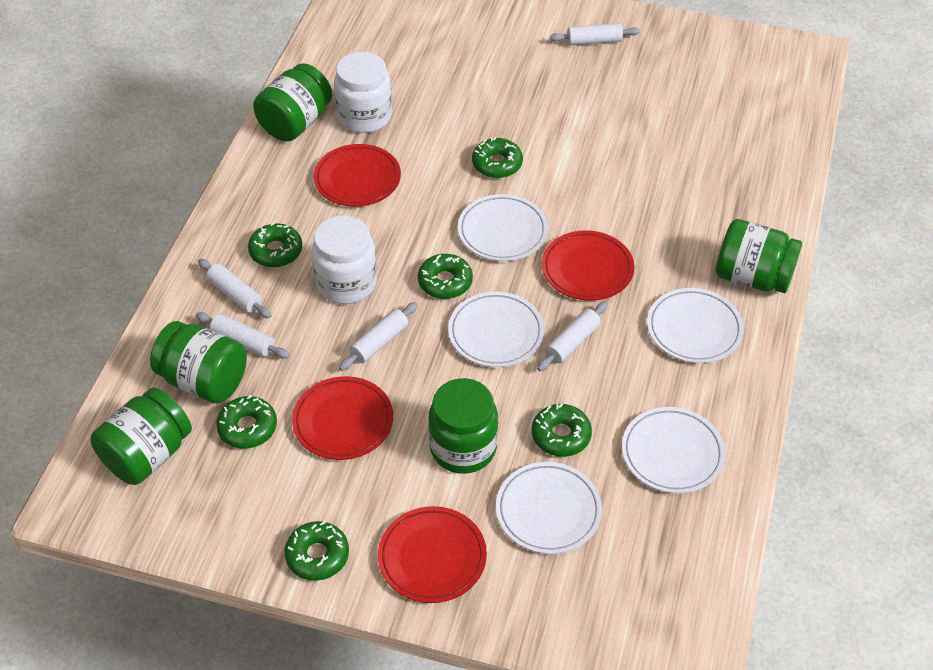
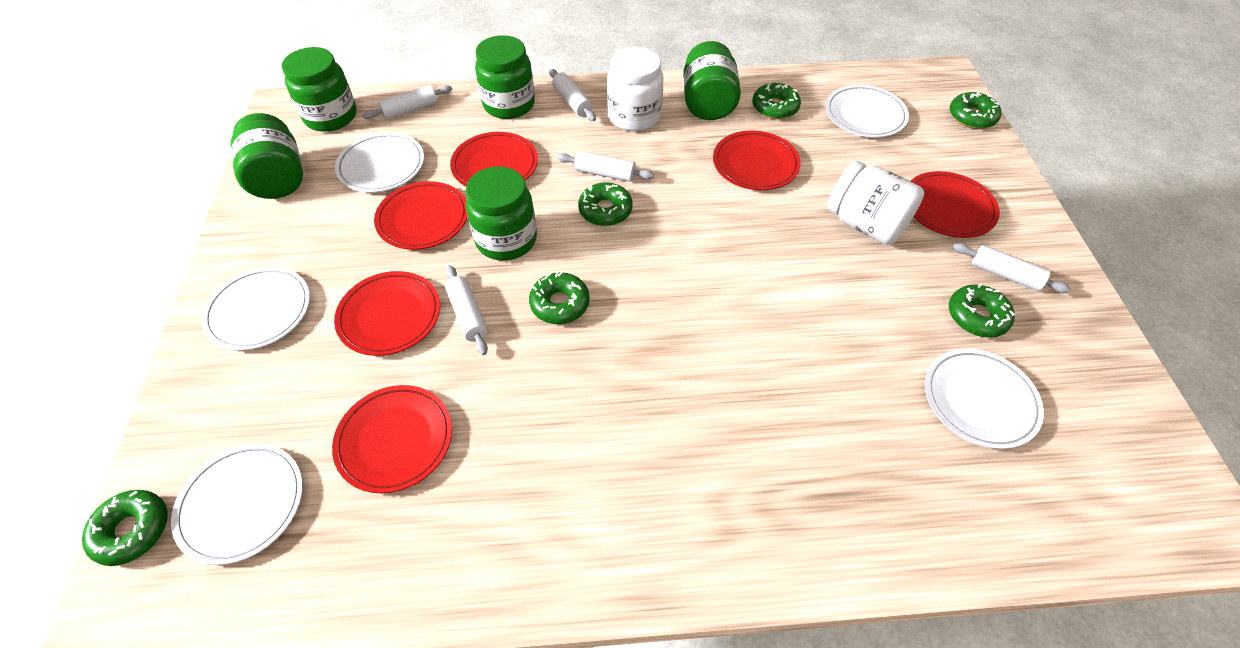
red plate: [292,376,393,460] [313,144,401,207] [378,506,487,603] [542,230,634,301] = 4 -> [332,385,452,493] [334,271,440,356] [374,181,468,250] [450,132,538,186] [713,130,801,190] [910,171,1000,238] = 6

